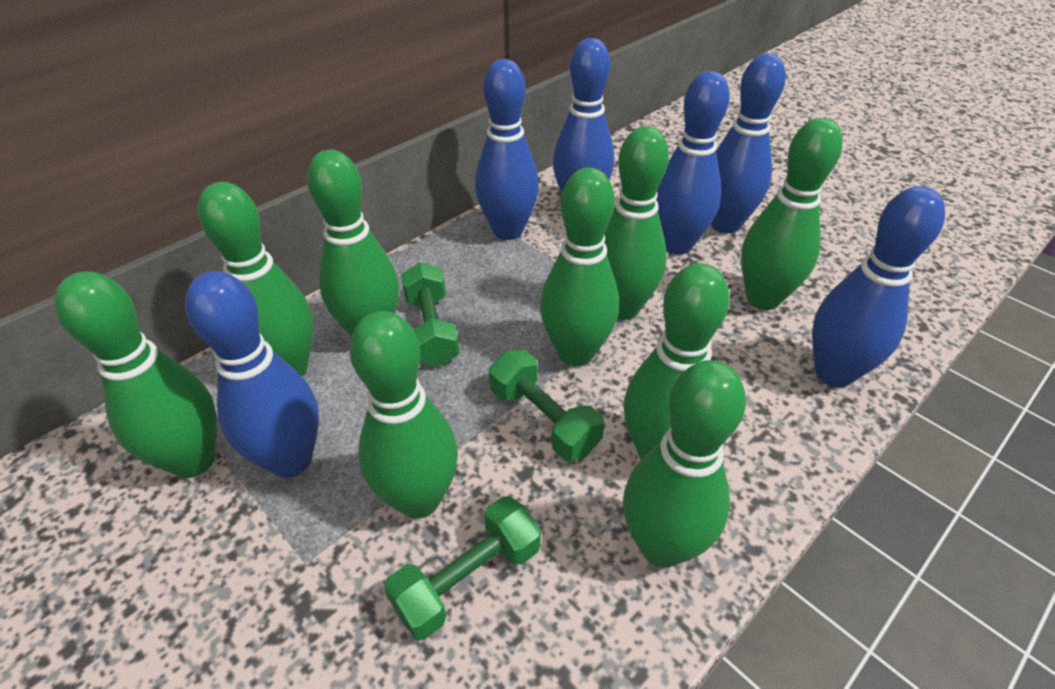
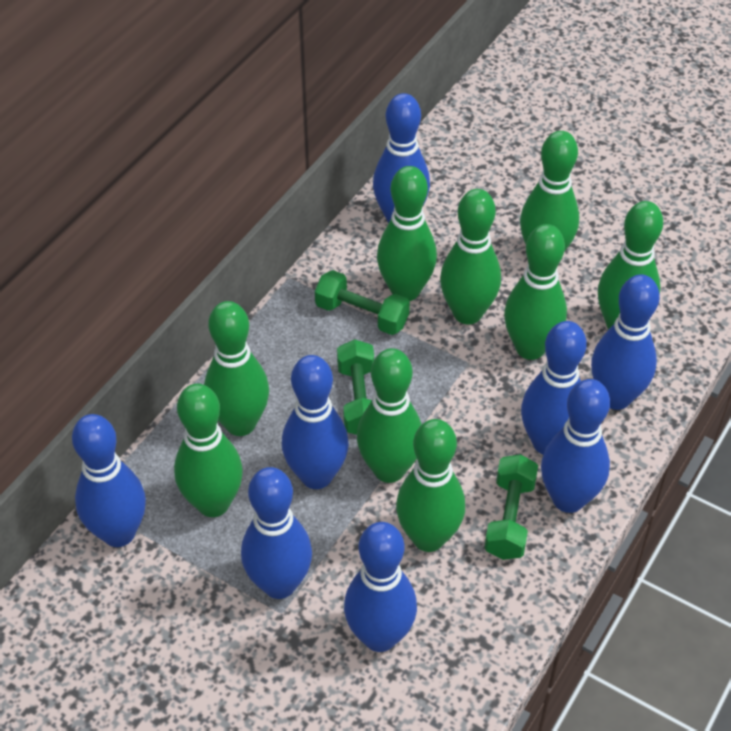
blue bowling pin: [185,271,319,478] [475,59,539,240] [553,38,614,194] [656,71,730,254] [711,54,786,233] [812,186,945,387] = 6 -> [72,414,146,547] [241,467,312,599] [282,355,349,489] [344,522,417,652] [373,93,430,223] [521,321,587,455] [541,379,610,513] [591,274,660,410] = 8

